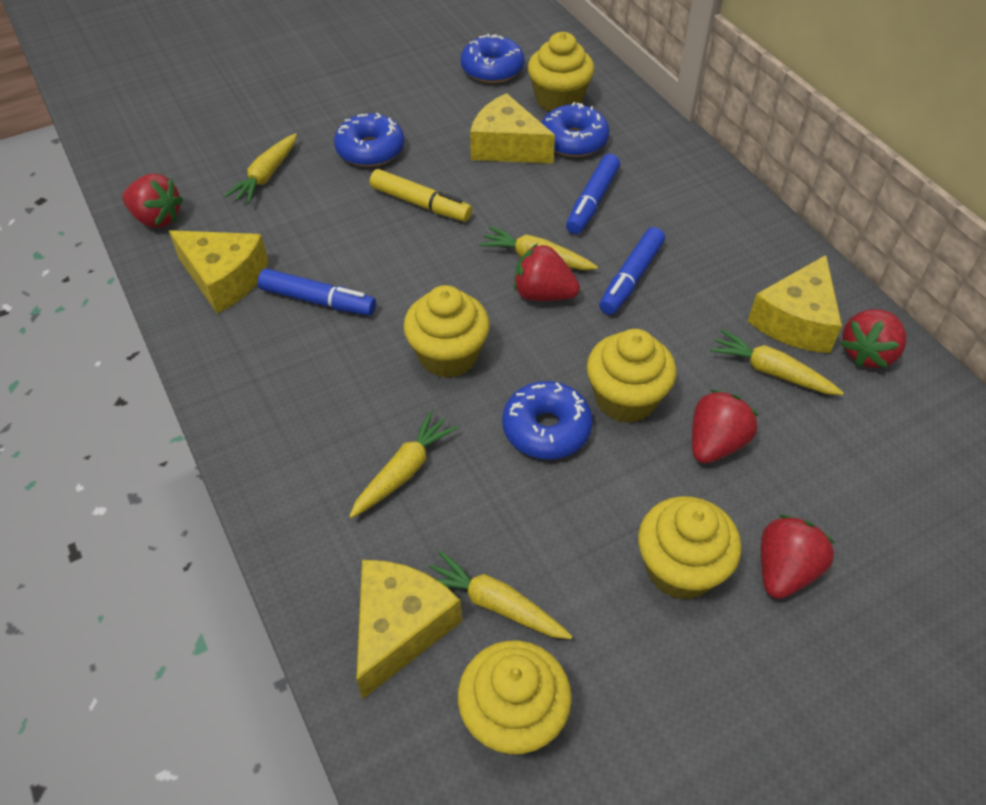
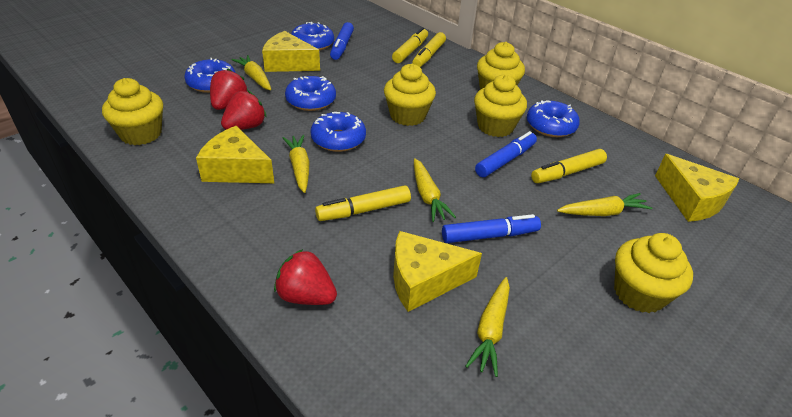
blue donut: [334,113,404,167] [461,34,524,83] [502,381,593,460] [542,102,610,157] = 4 -> [184,58,236,93] [285,76,336,111] [291,22,334,51] [310,112,366,152] [527,100,580,137] = 5
red strawberry: [122,173,183,228] [514,243,580,301] [692,390,759,464] [761,515,835,599] [840,309,906,368] = 5 -> [210,69,248,110] [221,91,266,130] [274,249,337,305] = 3
yellow marker: [370,169,472,222] = 1 -> [315,185,411,221] [392,27,428,63] [412,32,446,67] [531,149,607,183] = 4

